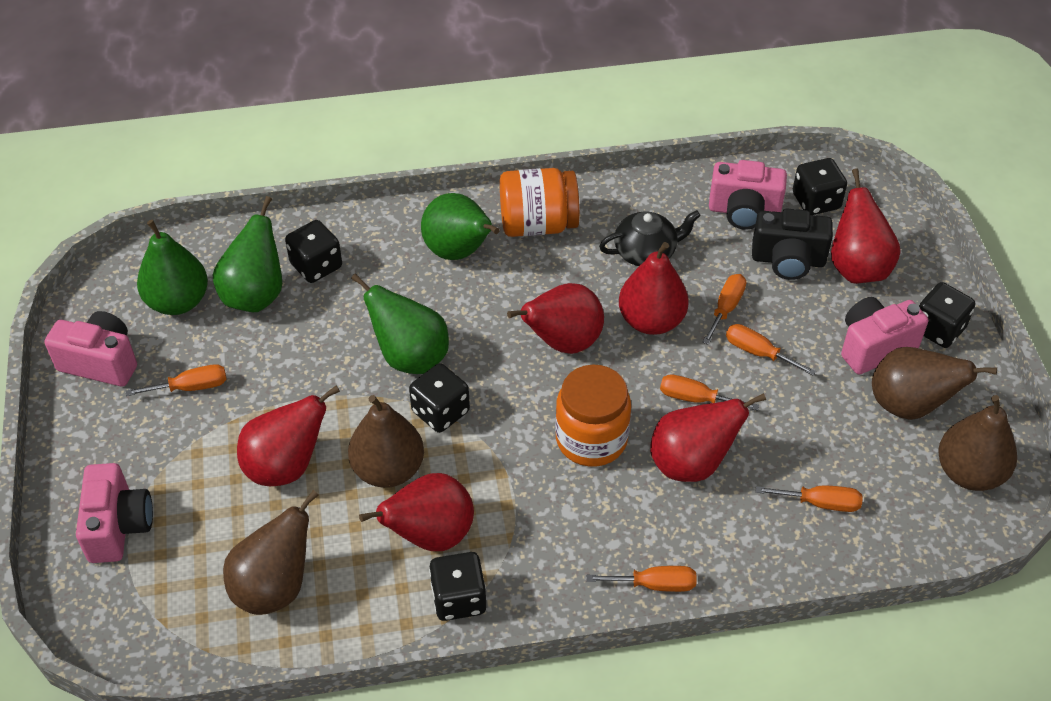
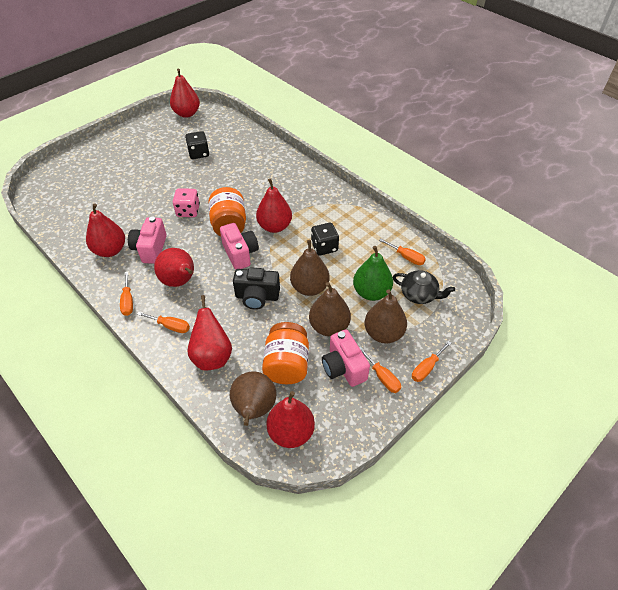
black dice: [285,220,342,283] [409,363,470,433] [429,552,486,621] [793,158,847,215] [919,282,975,348] = 5 -> [185,131,209,159] [311,223,339,256] = 2
green pear: [137,220,208,315] [213,196,282,312] [351,273,449,374] [421,193,500,260] = 4 -> [353,246,393,301] = 1
orange screwdriver: [126,364,227,396] [586,566,697,592] [660,374,759,411] [702,274,746,345] [726,324,816,376] [756,485,863,512] = 6 -> [120,272,133,316] [137,312,190,333] [359,347,401,393] [379,239,426,265] [412,341,451,382] = 5
pink camera: [44,311,137,386] [76,463,153,563] [709,160,787,230] [841,297,928,374] = 4 -> [128,217,167,264] [220,223,259,270] [322,330,370,387] = 3
pink dice: none = 0 -> [173,188,200,217] = 1

